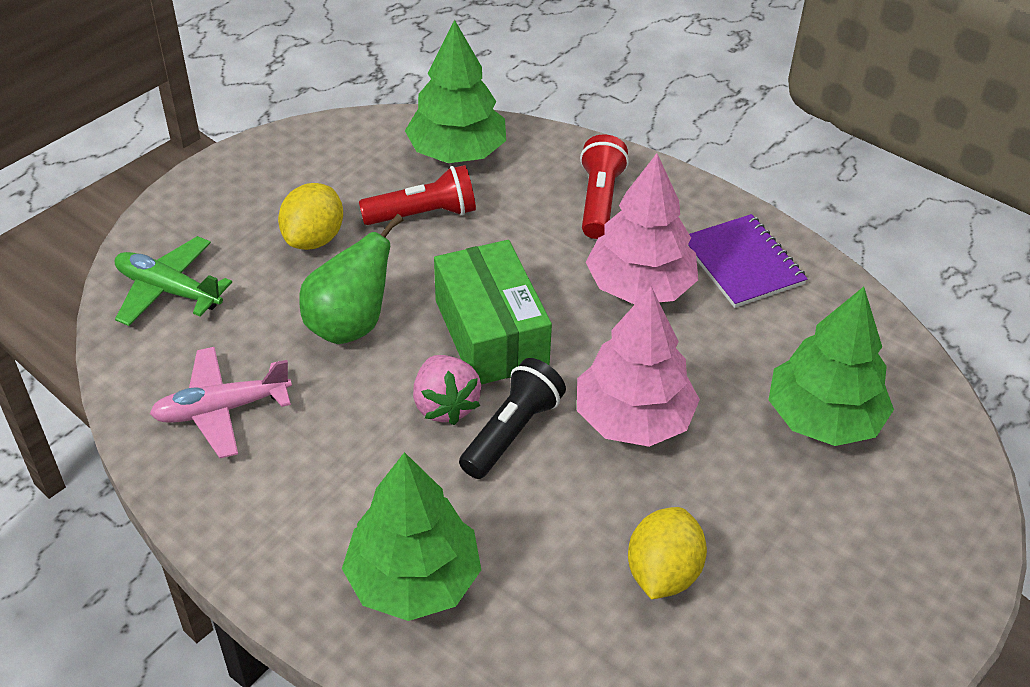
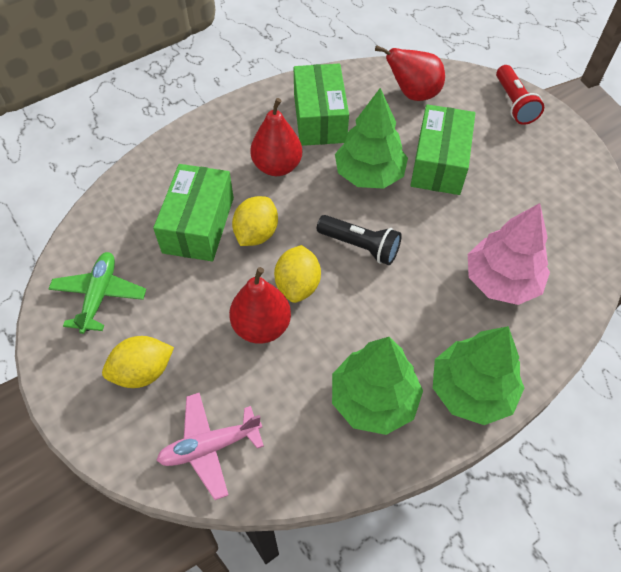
green box: [434,240,552,385] = 1 -> [153,164,234,261] [294,64,349,146] [410,104,475,195] = 3
green pear: [299,214,403,344] = 1 -> none = 0
pink strawberry: [413,355,481,425] = 1 -> none = 0
pink tree: [577,287,700,447] [586,153,698,305] = 2 -> [468,203,550,305] = 1
purple notebook: [688,214,808,308] = 1 -> none = 0
red flashlight: [359,165,476,225] [580,135,629,239] = 2 -> [496,65,544,125] = 1
red pear: none = 0 -> [229,267,291,344] [250,98,302,176] [375,45,445,101] = 3
yellow lemon: [278,183,343,250] [628,507,707,599] = 2 -> [102,336,174,388] [232,196,278,246] [274,245,321,303] = 3

